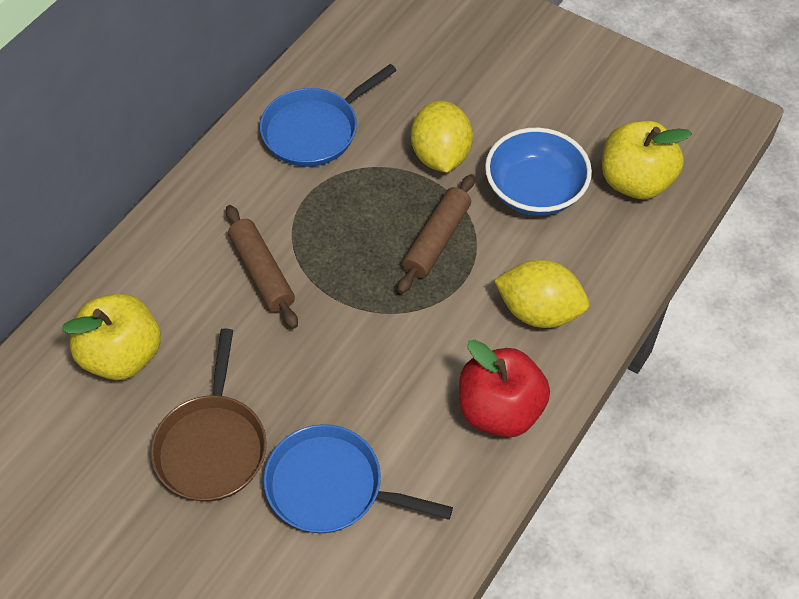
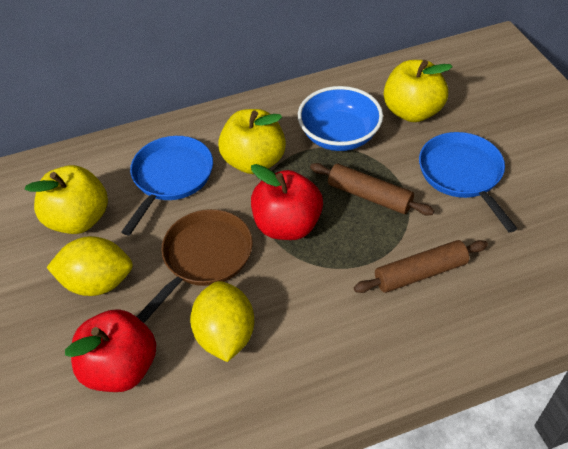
red apple: [459,340,550,438] = 1 -> [65,309,156,392] [251,164,323,240] = 2
yellow apple: [62,293,161,380] [602,121,692,199] = 2 -> [25,165,108,234] [218,109,286,174] [384,60,453,122] = 3

